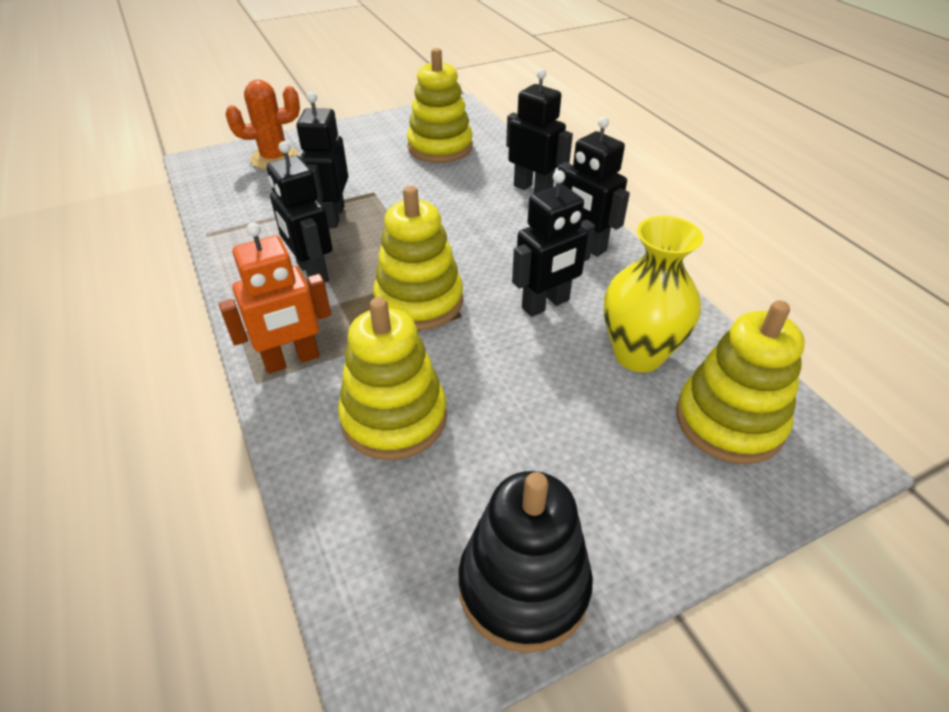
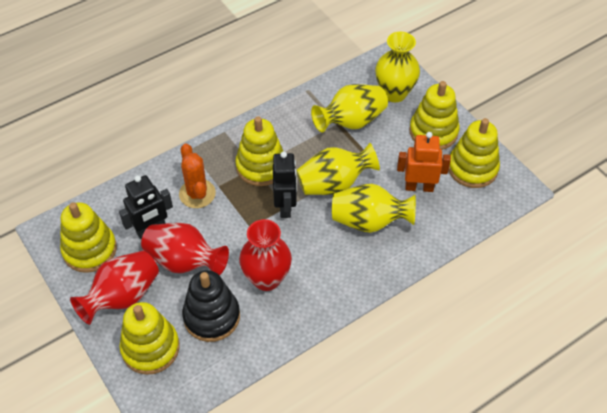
black robot: [267,141,333,282] [296,92,348,228] [506,69,573,194] [512,170,595,317] [558,117,630,257] = 5 -> [119,175,173,239] [273,151,297,218] = 2
red vase: none = 0 -> [70,251,159,325] [141,223,229,276] [239,219,292,291] = 3
yellow stacking toy: [338,297,447,460] [373,186,463,331] [407,48,473,163] [676,301,805,464] = 4 -> [60,202,117,273] [120,302,180,375] [235,116,283,186] [409,81,460,150] [448,118,500,188] = 5
yellow vase: [604,216,704,372] = 1 -> [296,143,380,195] [311,84,388,133] [332,184,416,233] [375,32,420,102] = 4

